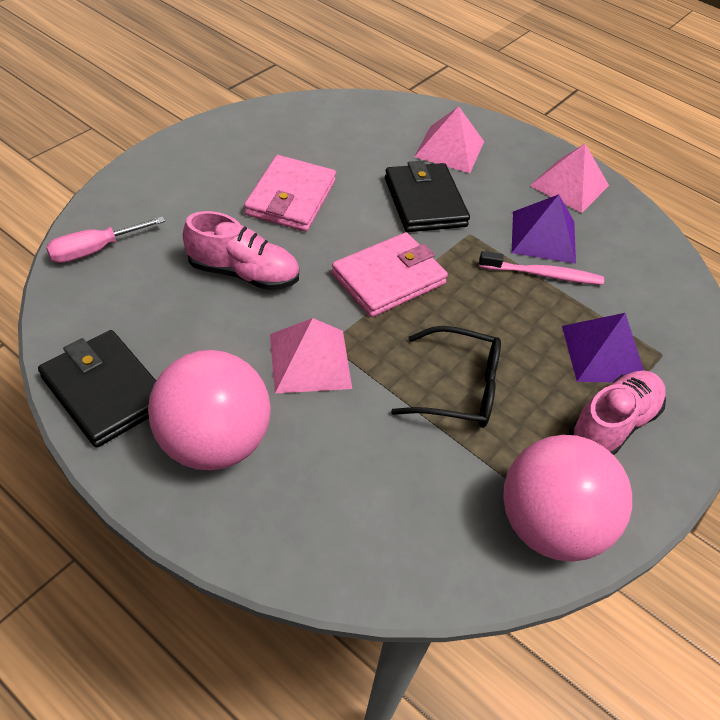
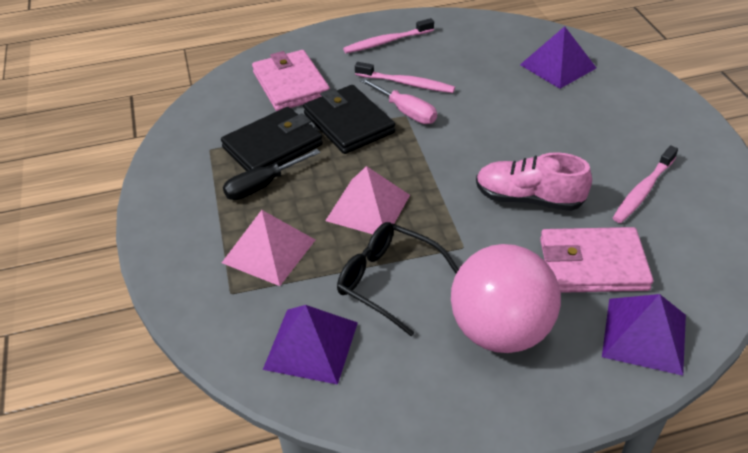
black screwdriver: none = 0 -> [223,149,321,200] = 1
pink ball: [148,350,271,470] [503,435,632,562] = 2 -> [451,244,561,353] = 1
pink pyramid: [270,318,352,394] [414,106,484,173] [530,144,609,213] = 3 -> [222,210,315,286] [325,166,410,234] = 2
pink shoe: [183,211,299,290] [569,371,666,455] = 2 -> [476,152,592,211] = 1
pink toothbrush: [479,251,604,285] = 1 -> [343,18,434,53] [355,62,455,93] [613,145,678,223] = 3
purple pyramid: [512,194,576,264] [562,313,644,382] = 2 -> [263,305,358,385] [520,26,596,89] [602,294,686,376] = 3

